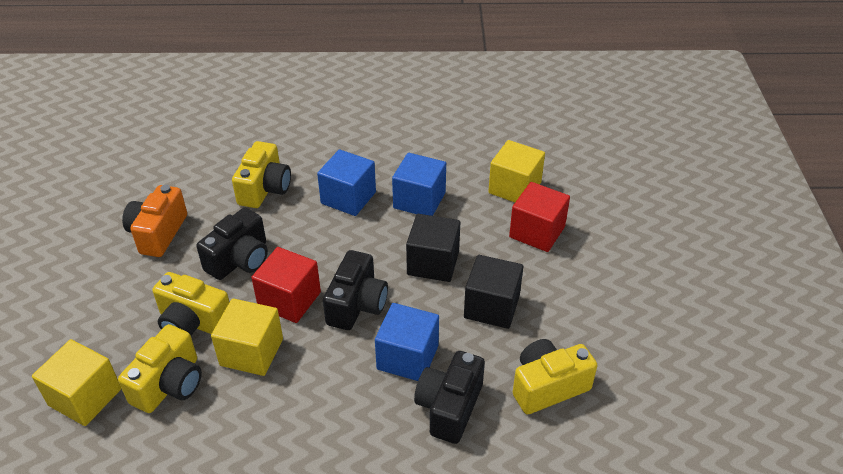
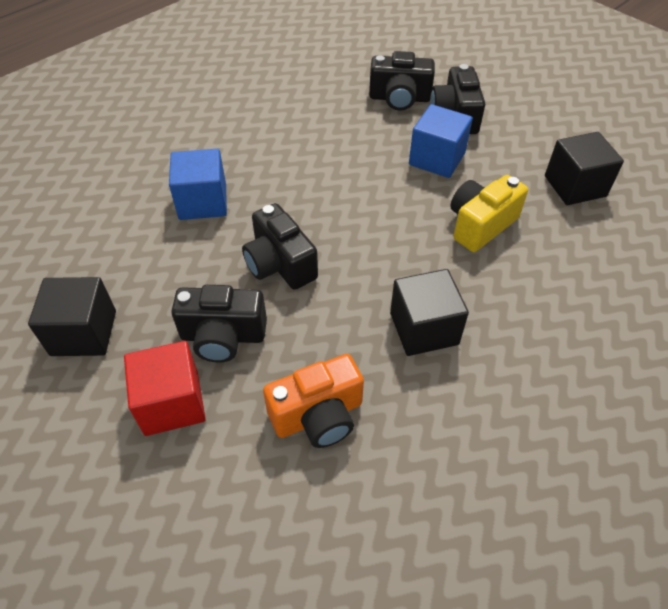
black camera: [196,208,268,280] [323,250,388,330] [414,351,485,444] = 3 -> [171,285,267,363] [242,203,318,290] [369,51,435,111] [430,64,485,134] = 4
black cube: [406,214,460,282] [464,255,523,329] = 2 -> [28,277,116,356] [390,269,469,356] [545,132,624,205] = 3
blue cube: [317,149,376,216] [375,303,439,381] [392,153,446,216] = 3 -> [169,149,227,220] [409,104,473,178] = 2
red cube: [251,247,321,323] [509,182,570,252] = 2 -> [124,341,206,436] = 1
yellow camera: [118,324,202,413] [152,272,229,335] [232,141,291,208] [513,339,597,414] = 4 -> [450,175,528,252] = 1
yellow cube: [32,339,121,426] [211,298,283,376] [488,140,545,202] = 3 -> none = 0

